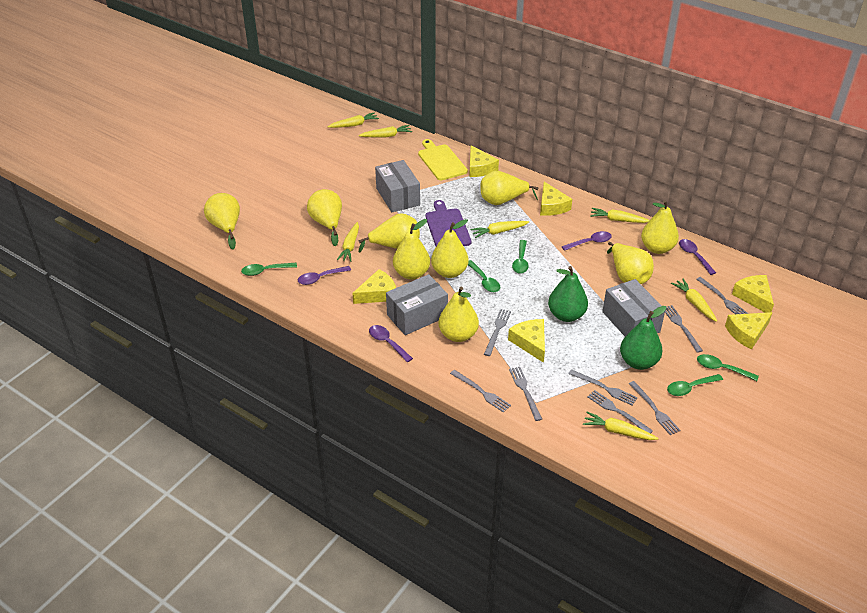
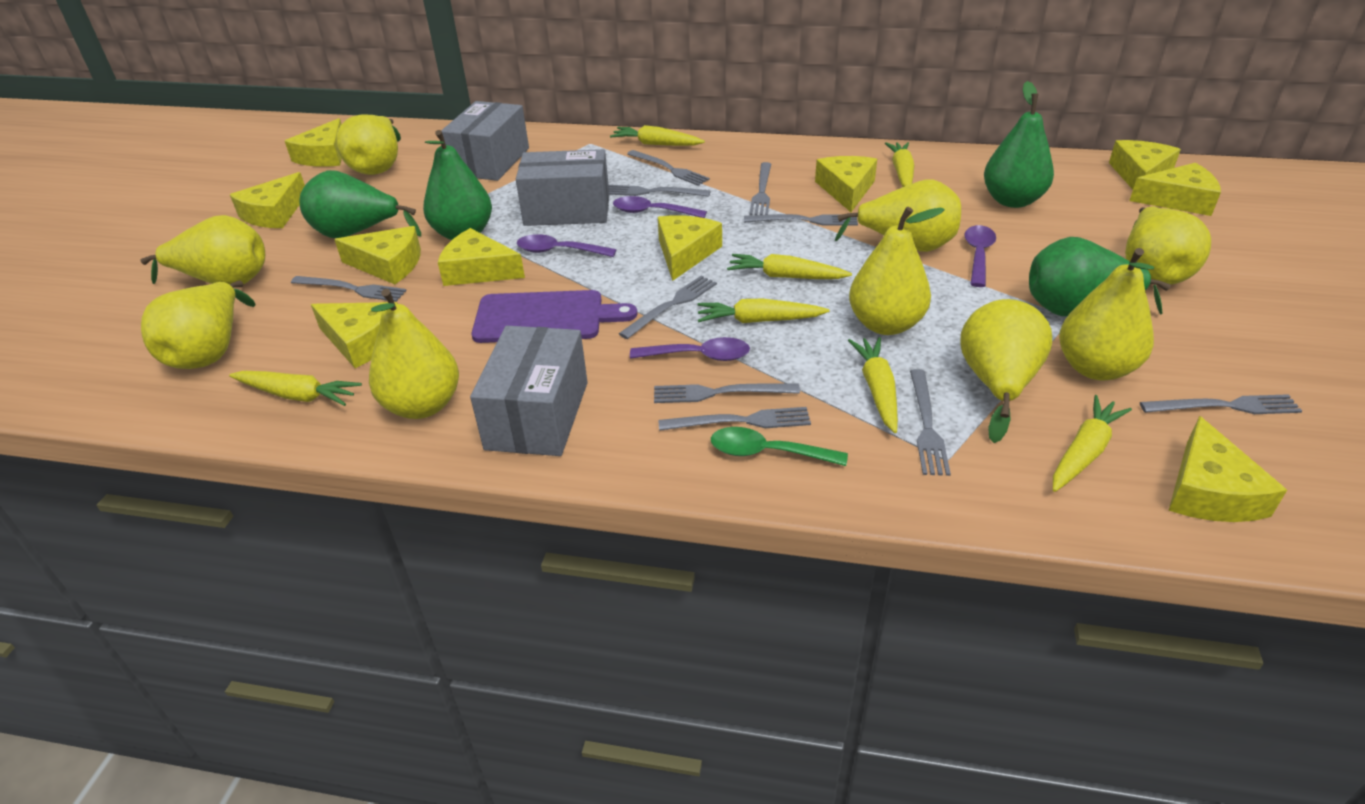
green pear: [548,266,588,322] [620,306,666,370] = 2 -> [299,170,421,238] [423,130,492,240] [984,81,1054,208] [1029,237,1171,316] = 4
green spoon: [241,263,297,276] [468,260,500,292] [512,240,529,274] [667,374,723,396] [697,354,759,381] = 5 -> [711,427,848,466] = 1
grey fork: [450,370,511,413] [484,309,511,356] [509,367,542,421] [568,369,638,406] [587,390,653,433] [629,381,681,435] [665,305,703,353] [696,277,748,314] = 8 -> [291,276,407,302] [609,185,710,197] [619,276,717,339] [627,150,710,186] [654,384,800,403] [658,407,811,431] [744,214,858,226] [749,162,771,215] [910,369,951,476] [1140,394,1302,414] = 10
yellow cheese: [352,269,396,304] [469,146,499,177] [508,319,545,363] [540,182,572,216] [725,312,773,349] [732,275,774,313] = 6 -> [230,172,305,228] [285,118,342,167] [311,302,398,368] [334,226,421,284] [438,228,525,286] [658,215,722,281] [815,156,877,212] [1109,140,1181,189] [1129,163,1221,216] [1168,416,1287,522] = 10
yellow cutting board: [418,139,468,180] = 1 -> none = 0

